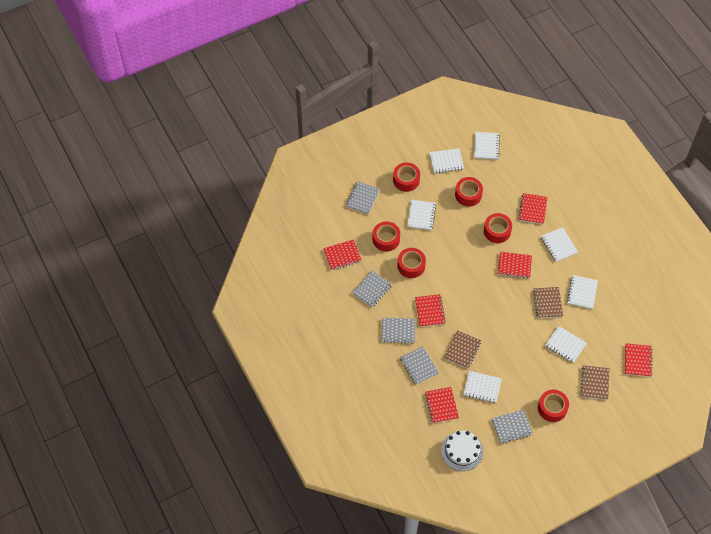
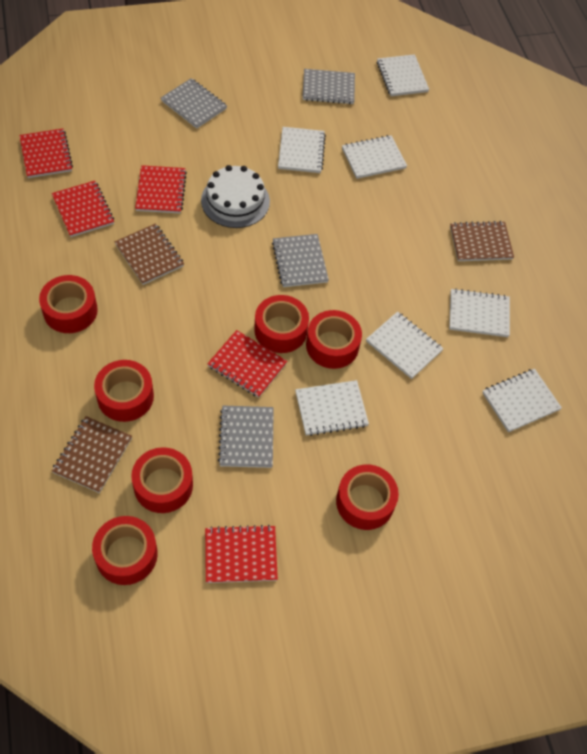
grey notebook: [346,181,380,214] [352,270,392,307] [382,318,415,344] [400,346,439,385] [492,410,533,444] = 5 -> [161,78,227,129] [218,406,274,468] [272,234,329,287] [302,69,355,104] = 4
red notebook: [323,239,361,270] [415,294,446,327] [425,387,459,423] [498,252,532,278] [518,193,548,224] [625,343,653,377] = 6 -> [19,128,73,178] [52,181,114,237] [135,165,187,213] [205,525,278,583] [207,330,287,398] = 5
red tape: [373,221,400,252] [393,162,420,192] [398,248,426,278] [455,177,483,207] [484,213,512,243] [538,390,569,422] = 6 -> [39,275,98,333] [92,516,158,585] [94,360,154,422] [131,447,193,513] [254,295,309,353] [306,310,362,369] [336,464,399,530] = 7

